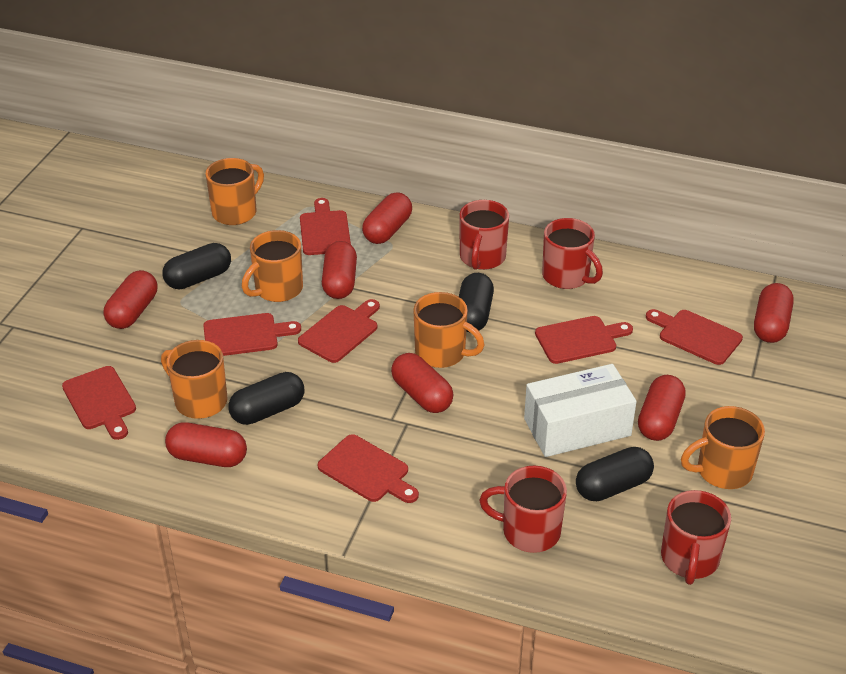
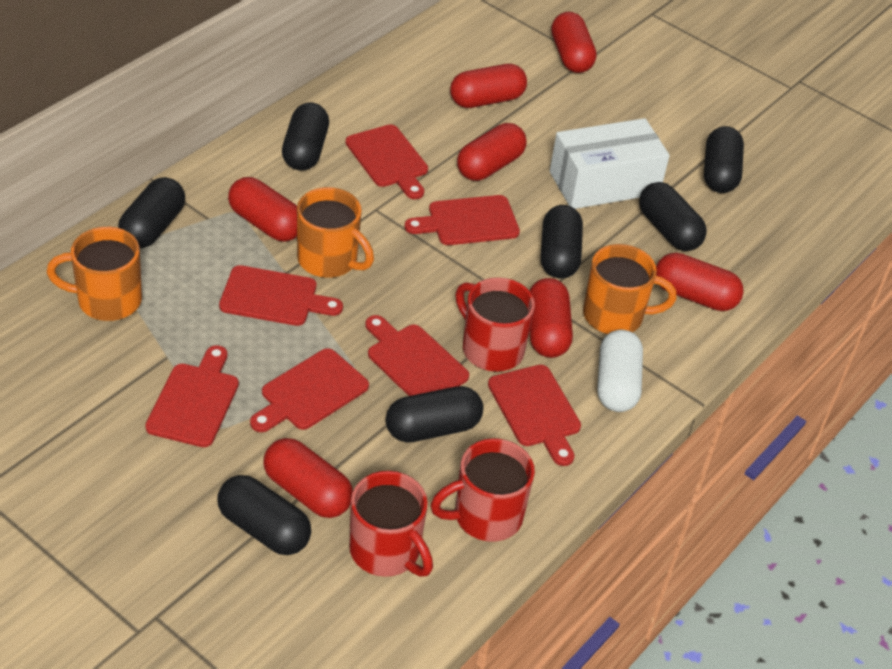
black capsule: [163,243,231,289] [228,372,304,425] [459,273,494,332] [576,447,654,501] = 4 -> [118,177,185,248] [217,475,311,555] [282,102,329,171] [386,386,483,443] [541,205,583,278] [639,182,707,251] [704,126,744,193] = 7
orange mug: [161,340,227,419] [205,158,264,225] [242,230,303,302] [413,292,484,368] [681,406,765,489] = 5 -> [47,227,142,321] [297,187,374,278] [583,244,676,334] = 3
red mug: [459,200,509,270] [479,465,567,553] [542,218,603,289] [661,490,731,585] = 4 -> [349,471,433,577] [431,438,535,542] [456,277,535,372] = 3
white capsule: none = 0 -> [598,330,643,412] = 1

